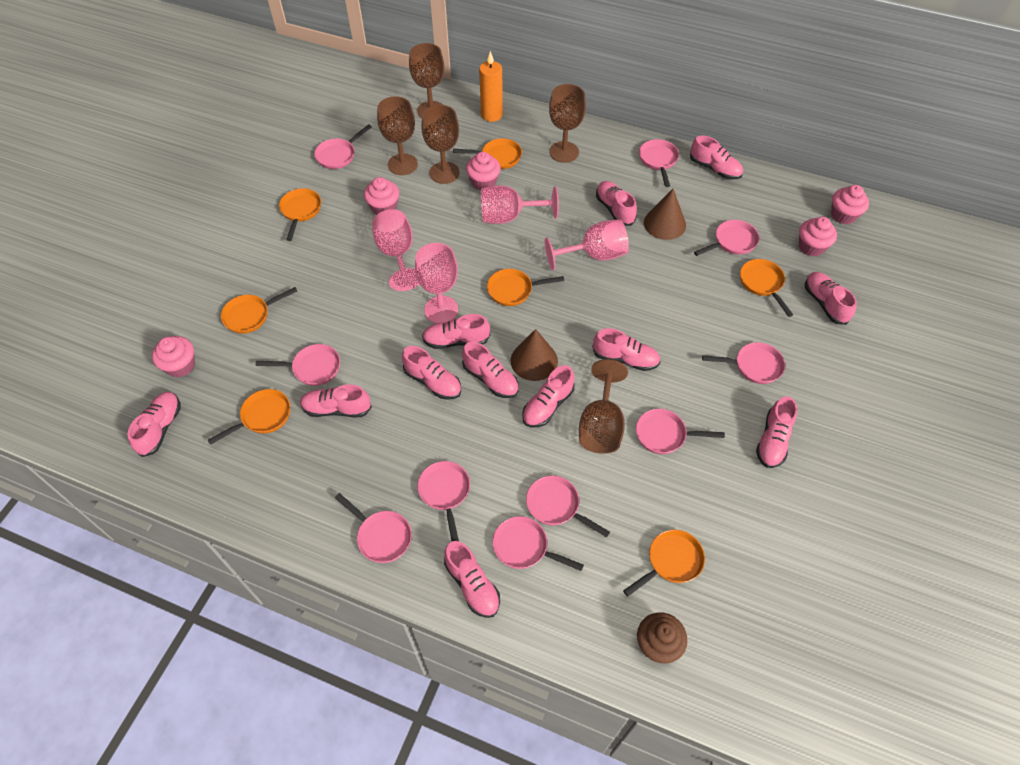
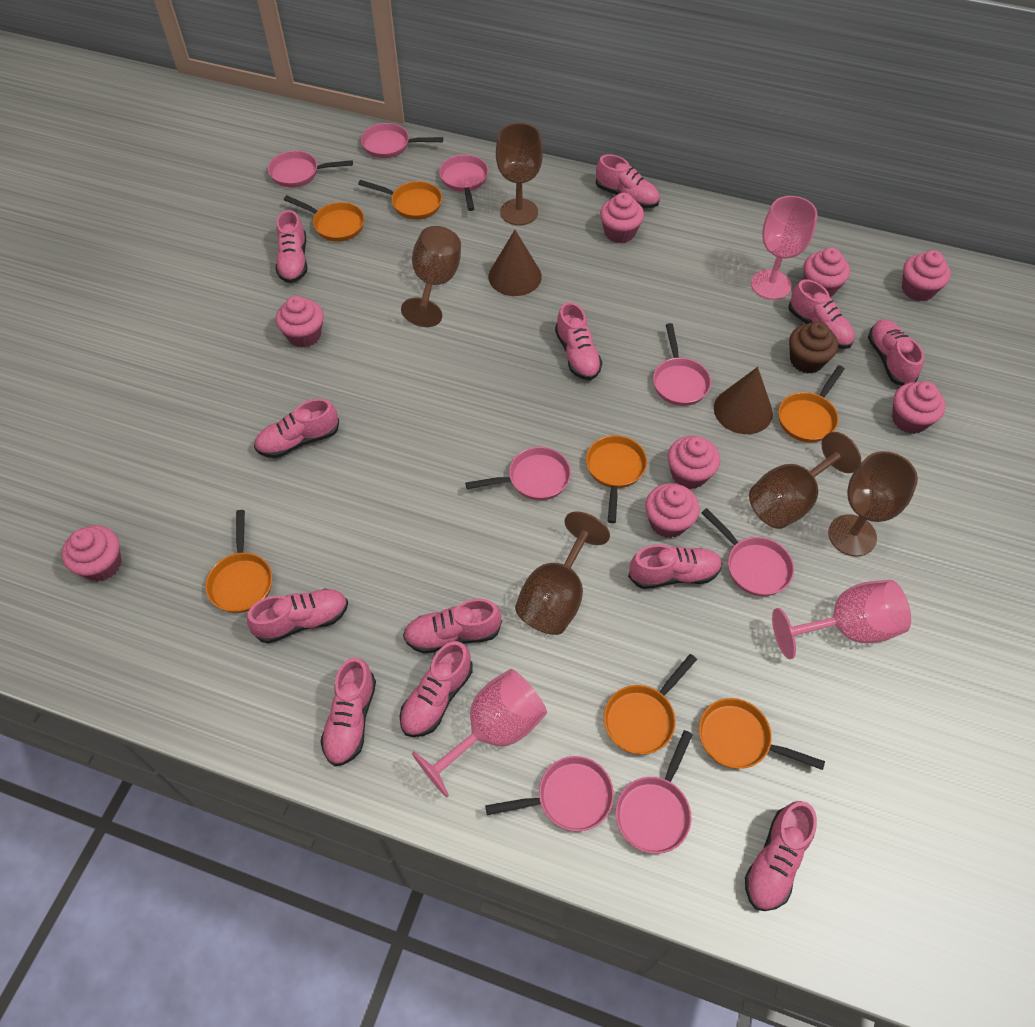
orange candle: [479,51,503,122] = 1 -> none = 0
pink cupcake: [152,336,195,377] [364,177,399,215] [466,152,501,190] [799,217,837,257] [831,185,869,224] = 5 -> [62,525,122,582] [276,296,323,348] [600,193,644,243] [645,483,700,538] [667,436,720,489] [803,248,850,297] [892,381,946,434] [902,250,951,301] = 8
pink goblet: [372,209,419,291] [415,243,458,323] [481,185,559,224] [545,219,629,270] = 4 -> [412,669,547,798] [751,196,817,300] [772,580,911,659] = 3
pink pan: [256,344,340,386] [314,124,372,169] [335,493,412,563] [417,461,470,541] [493,516,584,571] [526,476,610,537] [636,409,725,454] [639,139,679,187] [694,220,759,256] [702,342,785,384] = 10 -> [268,151,353,187] [361,123,443,158] [439,155,489,211] [465,447,571,500] [485,756,614,831] [616,730,693,854] [653,323,711,406] [701,508,794,596] = 8

